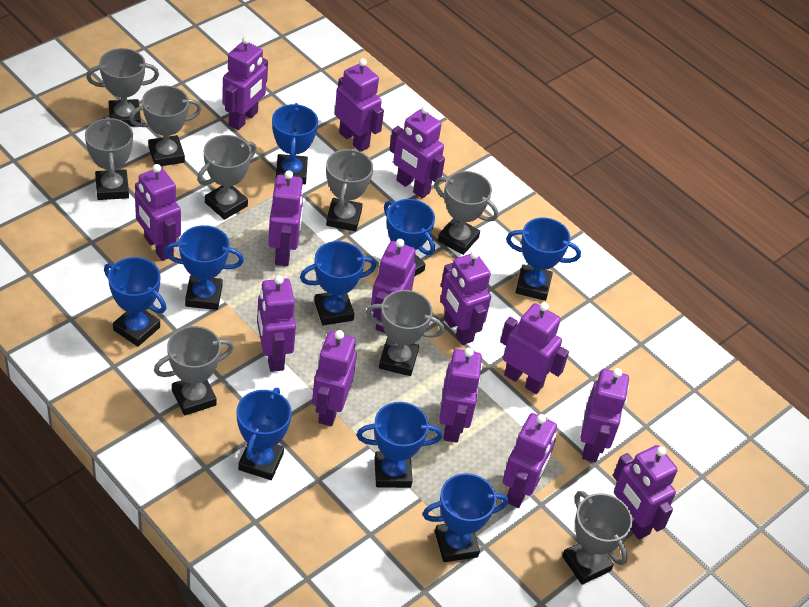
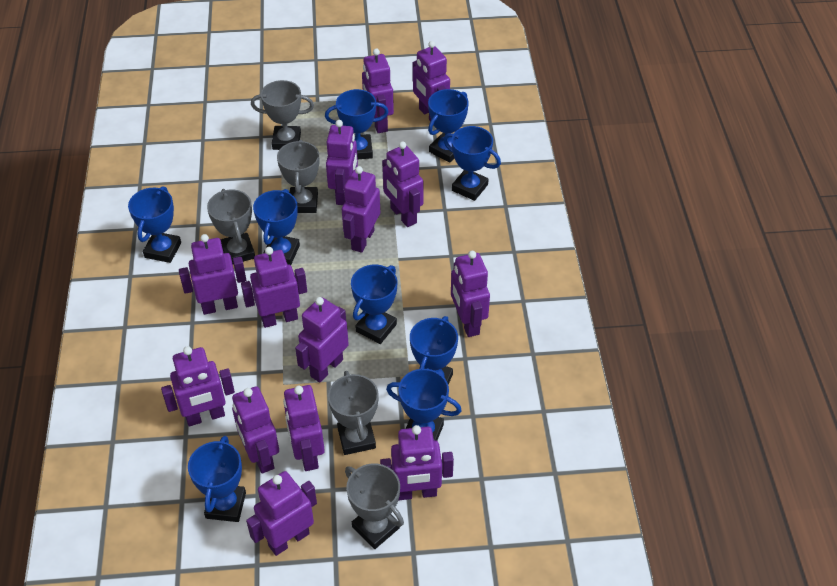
grey trophy: [85,117,133,200] [86,48,159,127] [129,86,202,166] [154,326,234,416] [197,135,256,220] [326,148,373,232] [366,290,444,376] [434,171,498,255] [562,491,633,585] = 9 -> [207,189,255,264] [251,80,314,150] [277,140,319,213] [328,371,379,455] [345,463,404,549] = 5

